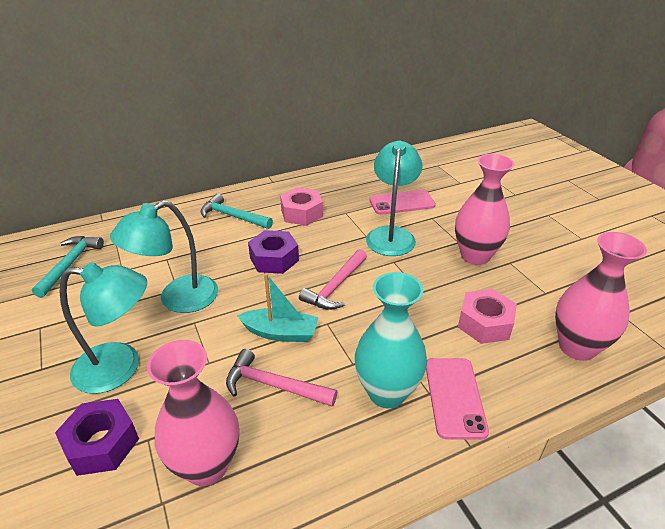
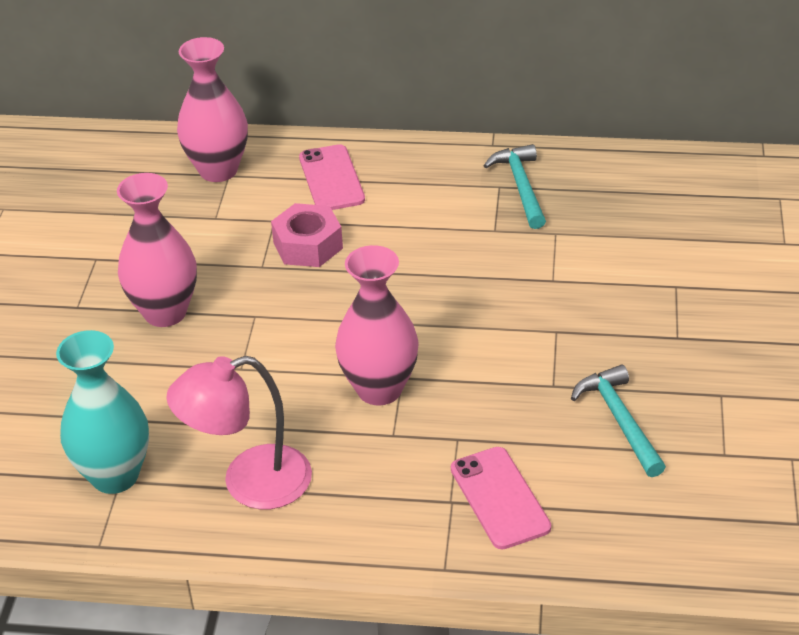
pink hammer: [226,349,337,407] [299,249,367,310] = 2 -> none = 0
pink lamp: none = 0 -> [166,356,312,509] = 1
pink nut: [280,187,323,226] [458,289,517,344] = 2 -> [271,203,343,267] = 1
purple nut: [55,399,139,476] [248,230,299,274] = 2 -> none = 0
turquoise boat: [237,273,319,342] = 1 -> none = 0
turquoise lamp: [60,262,147,394] [110,201,218,313] [366,141,422,256] = 3 -> none = 0

